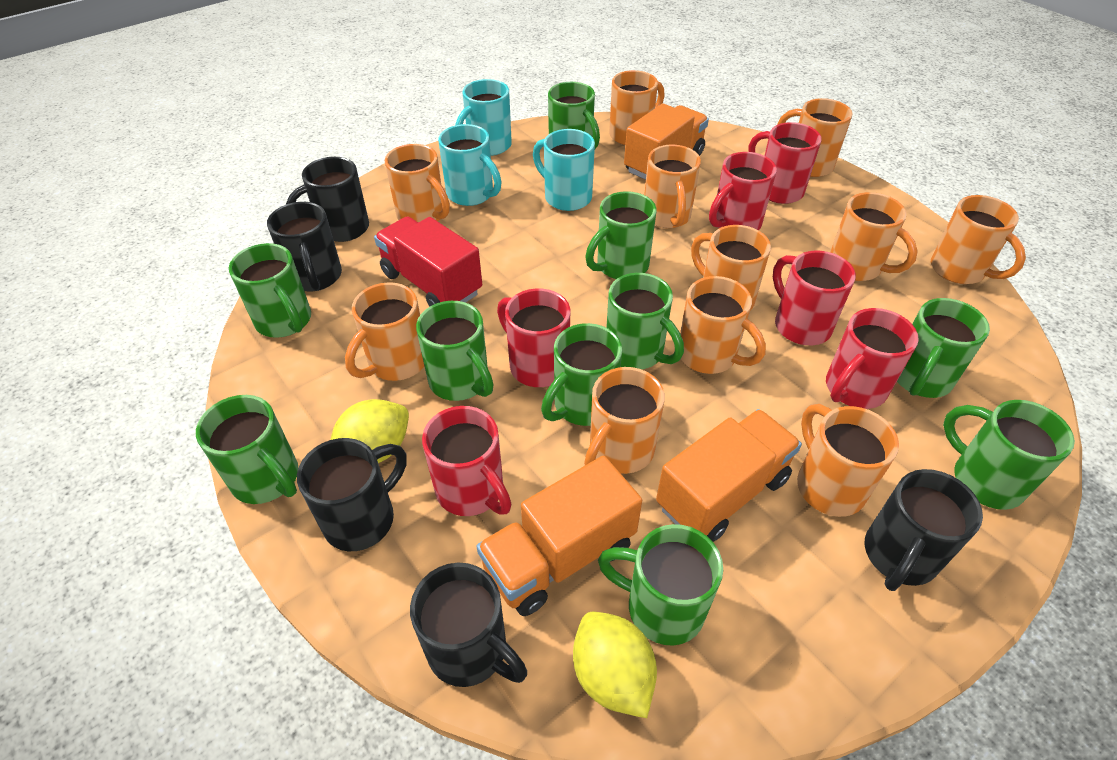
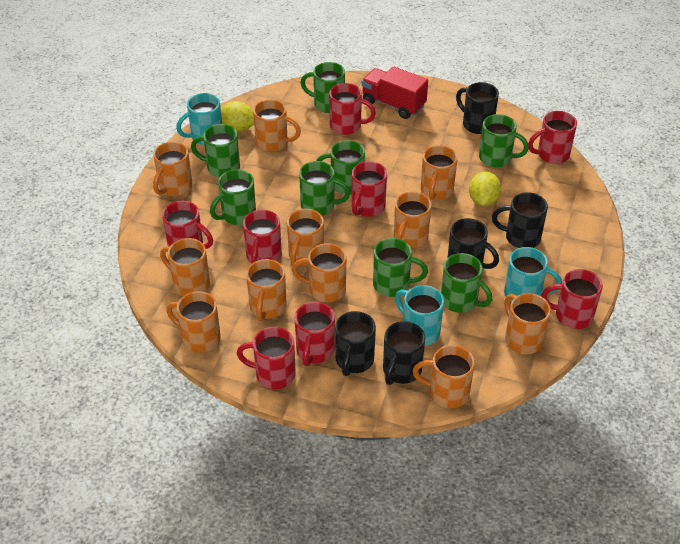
green mug: [196,395,298,504] [229,243,311,338] [416,301,494,401] [541,323,622,426] [548,82,600,149] [585,191,656,279] [598,524,723,646] [606,273,684,369] [897,298,990,398] [943,400,1075,510] = 10 -> [191,124,240,177] [210,169,256,225] [299,161,350,216] [300,62,345,113] [316,140,365,194] [373,238,428,297] [441,253,492,313] [479,114,529,168] = 8
orange truck: [476,456,642,616] [624,104,709,180] [656,409,802,542] = 3 -> none = 0
red mug: [422,406,511,516] [497,289,570,387] [709,152,777,230] [748,122,821,204] [773,251,856,345] [826,308,919,409] = 6 -> [162,201,213,249] [237,327,296,389] [243,210,282,264] [295,302,335,366] [329,83,376,135] [352,161,387,217] [528,111,577,164] [541,269,603,329] = 8

